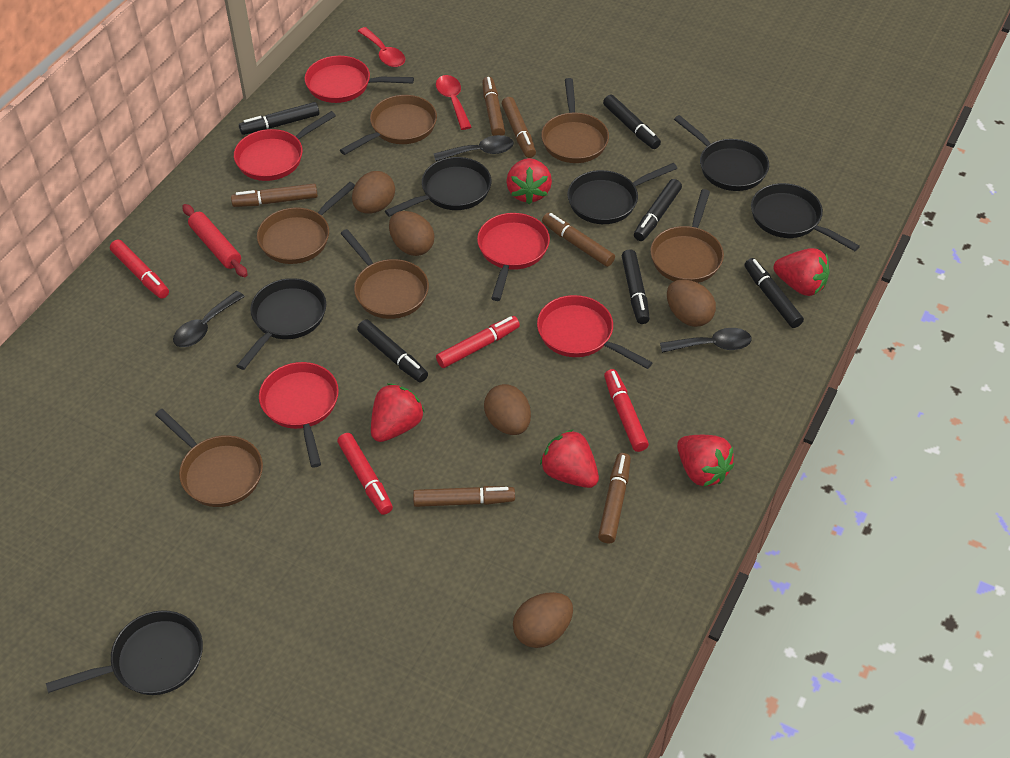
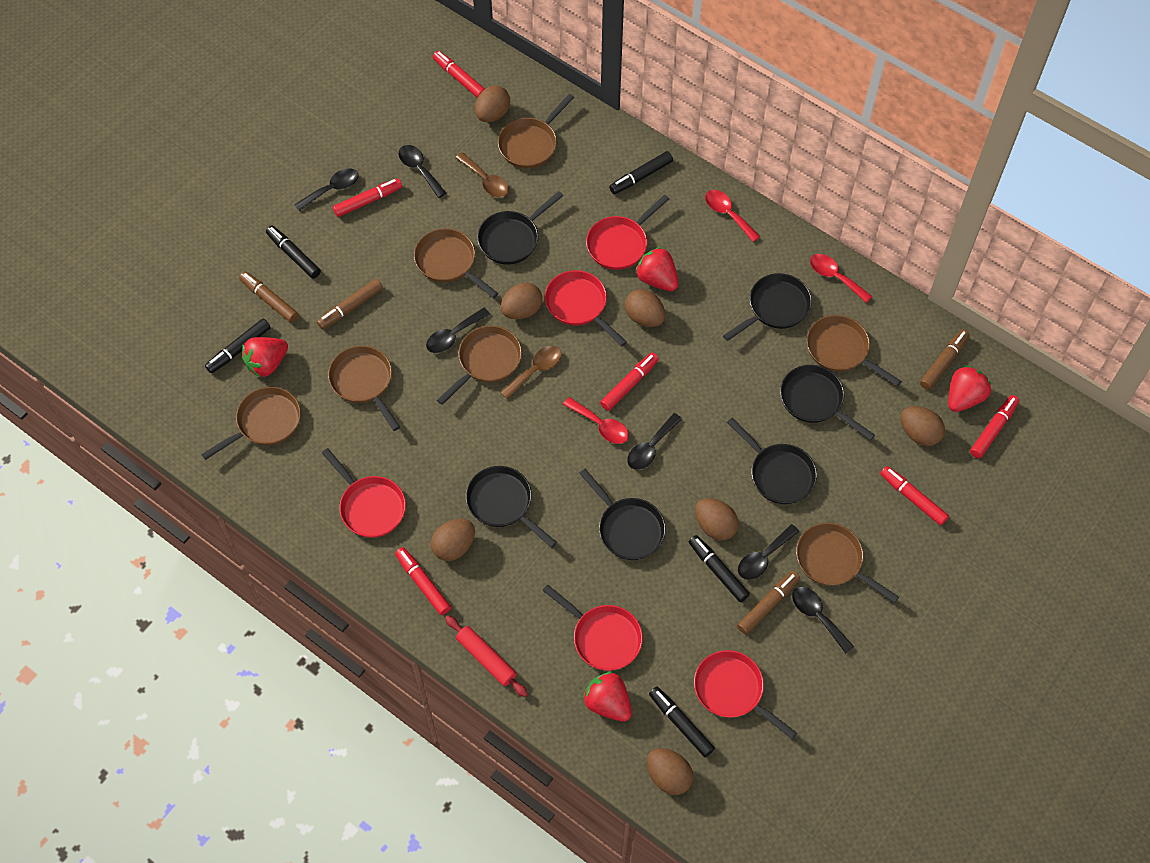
black marker: [239,102,319,135] [357,319,428,382] [603,94,661,149] [622,249,650,324] [634,179,682,241] [744,258,804,328] = 6 -> [205,319,271,373] [266,225,321,279] [609,151,673,194] [649,687,715,757] [689,535,750,602] = 5
black spoon: [173,291,245,347] [433,135,514,161] [660,328,752,353] = 3 -> [294,168,359,211] [399,145,446,198] [426,308,490,353] [627,413,682,470] [738,524,799,580] [792,587,854,653] = 6
brown egg: [352,171,395,214] [389,211,435,256] [484,384,531,435] [513,592,573,648] [667,280,716,327] = 5 -> [431,519,475,561] [475,85,510,122] [501,283,543,319] [625,289,665,327] [647,748,693,795] [695,498,739,540] [901,406,945,446] = 7
brown marker: [231,183,318,207] [413,486,515,507] [482,77,505,136] [502,97,536,158] [542,213,615,267] [598,453,631,544] = 6 -> [239,271,298,323] [317,279,383,329] [737,571,800,634] [920,329,970,390] = 4
brown pan: [155,409,263,507] [257,182,355,264] [340,95,437,155] [340,229,429,319] [541,78,609,163] [650,189,724,283] = 6 -> [201,387,301,460] [328,346,400,431] [414,228,498,298] [437,326,522,405] [498,94,574,168] [796,523,899,603] [807,315,902,387] = 7
brown spoon: none = 0 -> [456,152,509,197] [500,346,562,399] = 2
red marker: [110,240,169,299] [337,433,393,515] [436,316,520,368] [604,369,649,452] = 4 -> [333,178,402,217] [395,547,451,615] [433,51,485,98] [600,352,659,411] [880,466,949,525] [970,395,1019,458] = 6
red spoon: [358,27,405,67] [436,75,471,130] = 2 -> [563,397,629,444] [705,190,760,242] [810,254,873,303] = 3
red strawberry: [371,383,424,442] [506,158,552,204] [540,429,599,488] [677,435,734,487] [774,248,830,296] = 5 -> [242,337,288,378] [583,672,632,722] [635,247,678,291] [948,366,991,412] = 4

